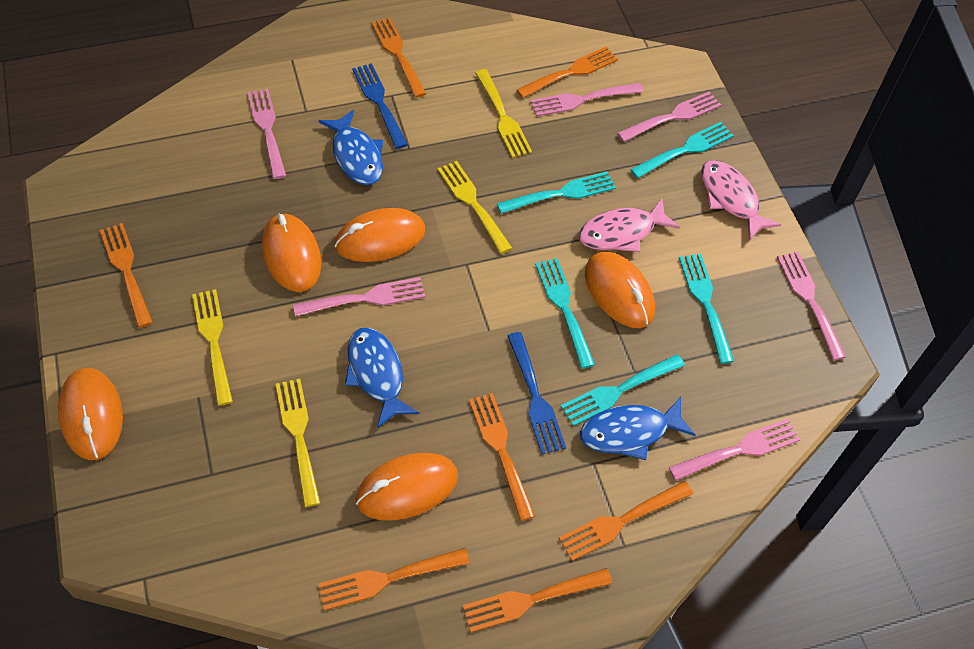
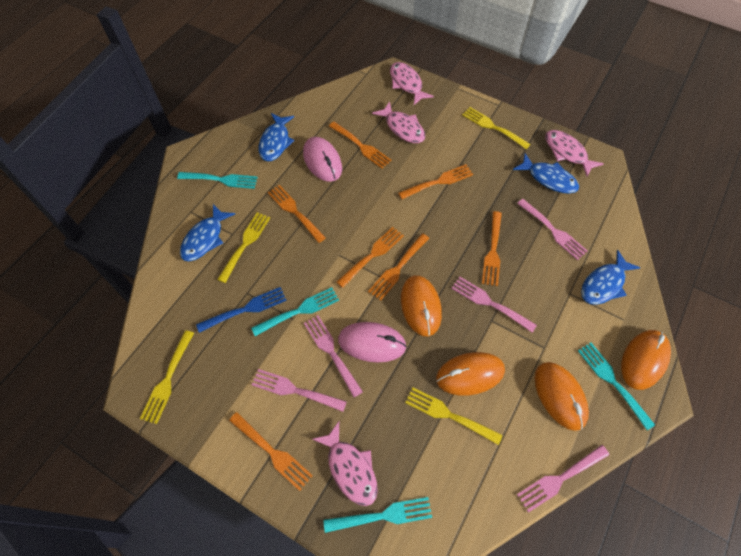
blue fish: [319,110,383,185] [345,327,419,428] [580,397,696,460] = 3 -> [180,204,235,261] [259,113,295,161] [513,153,579,194] [581,250,641,305] = 4
blue fork: [352,63,408,149] [507,332,566,454] = 2 -> [196,287,287,333] = 1
orange mouse: [58,368,123,460] [262,213,321,292] [334,208,426,262] [356,453,458,521] [585,252,655,328] = 5 -> [401,275,442,336] [436,352,505,396] [535,362,589,431] [621,330,671,390] = 4
pink fish: [579,198,680,252] [701,160,781,240] = 2 -> [312,422,378,506] [372,101,425,143] [390,62,434,105] [545,130,604,176] = 4
pink fork: [247,88,286,179] [293,277,425,317] [530,83,644,117] [617,91,721,142] [669,419,800,481] [777,252,846,360] = 6 -> [251,369,347,412] [304,315,363,397] [451,277,537,332] [517,199,588,260] [517,445,609,513] = 5
pink mouse: none = 0 -> [303,137,342,182] [338,322,407,362] = 2
turquoise fork: [497,171,616,214] [535,258,595,369] [560,354,685,426] [630,122,734,178] [679,254,734,364] = 5 -> [177,172,258,189] [251,287,339,336] [323,497,432,533] [578,343,655,430] = 4

